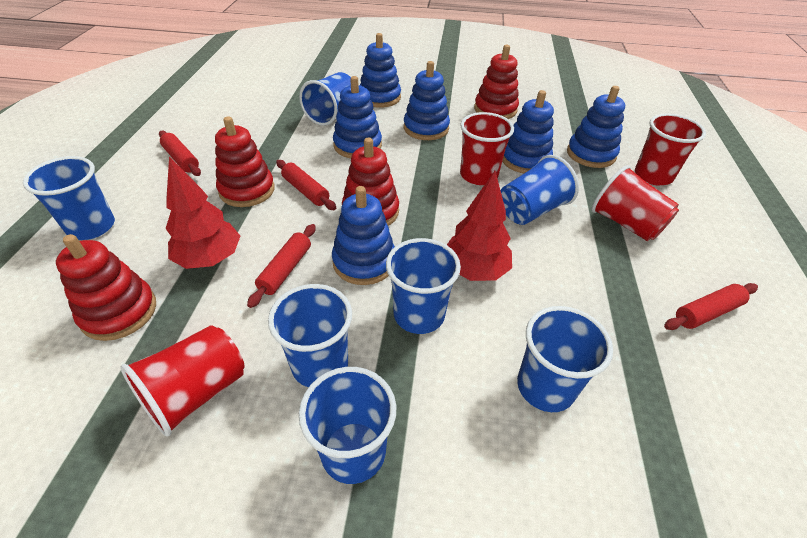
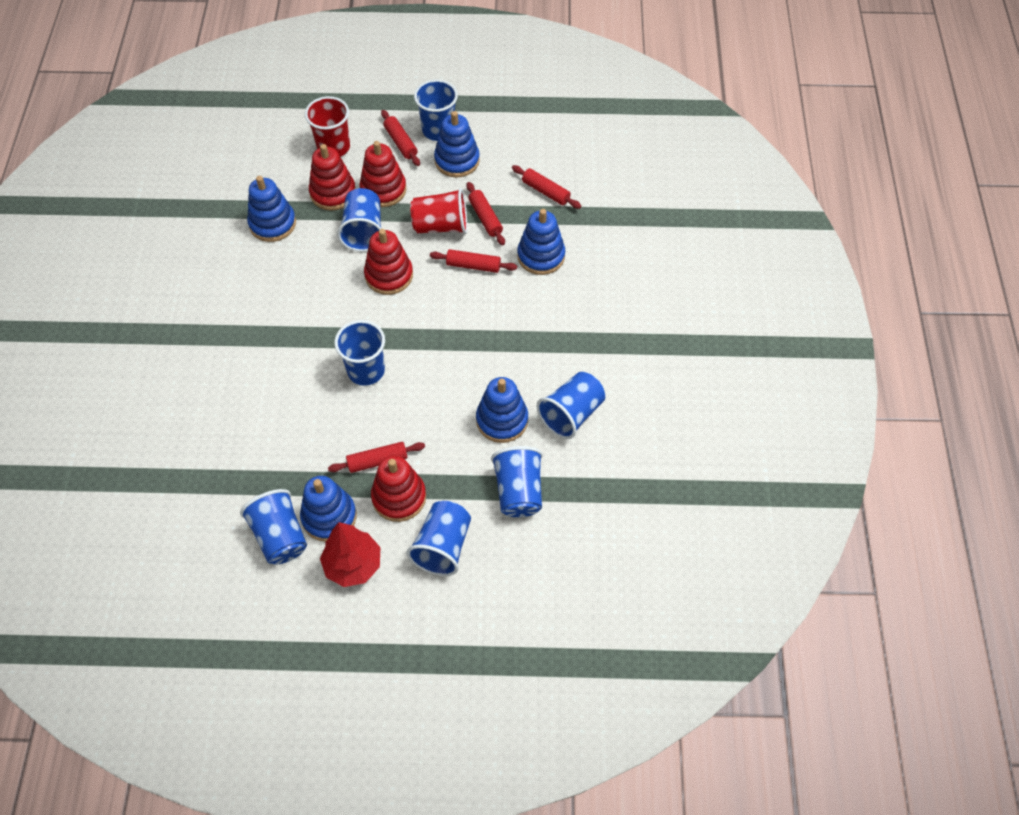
blue stacking toy: [332,186,395,285] [333,76,382,158] [360,33,401,108] [404,61,450,140] [502,90,554,173] [567,86,625,168] = 6 -> [247,176,296,242] [300,476,357,542] [434,111,480,178] [476,377,528,443] [517,209,565,275] = 5
red cup: [120,325,244,436] [460,112,514,185] [592,165,679,241] [635,114,706,186] = 4 -> [305,96,350,157] [410,188,467,234] = 2
red rolling pin: [159,131,201,176] [247,224,316,308] [276,160,336,210] [664,283,758,330] = 4 -> [328,442,425,473] [381,110,420,166] [430,249,517,273] [467,182,505,245] [512,165,581,209] = 5
red tree: [166,156,240,269] [447,171,512,281] = 2 -> [320,522,380,587] = 1

